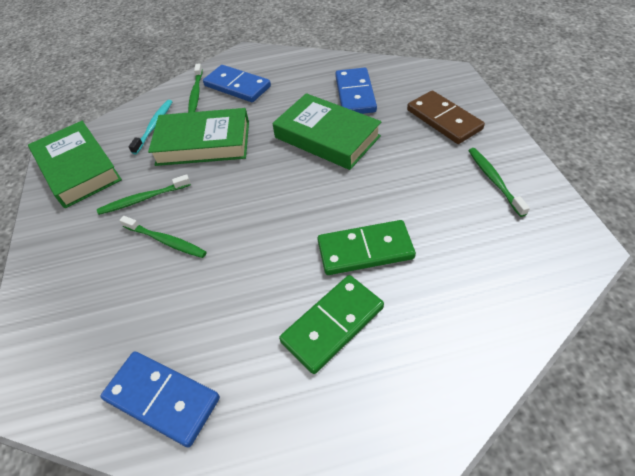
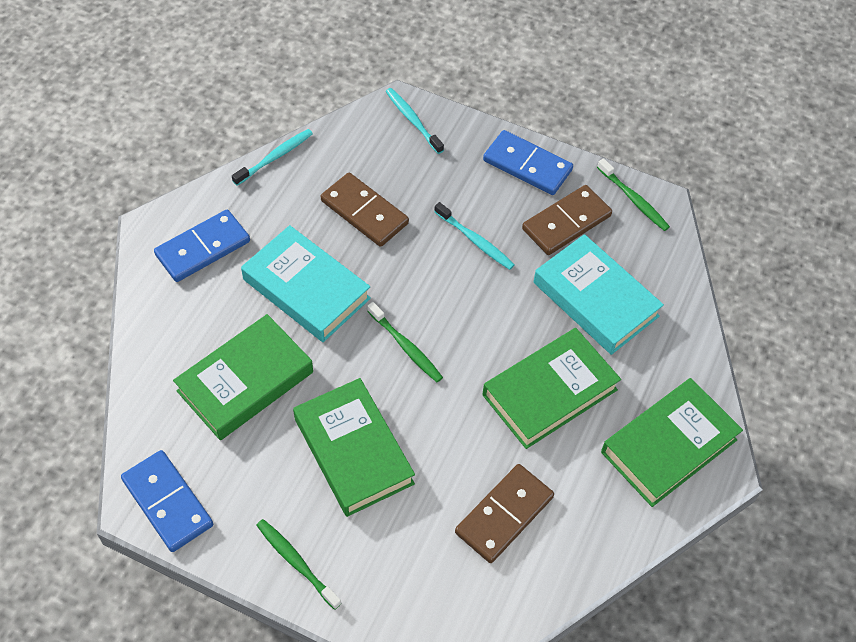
brown domino: [407,90,485,144] = 1 -> [321,173,409,247] [455,464,554,563] [522,185,612,255] = 3
green book: [28,121,122,208] [148,108,249,166] [272,93,382,170] = 3 -> [173,314,313,440] [293,378,415,517] [483,328,621,449] [601,378,743,507] = 4
green domino: [279,275,384,374] [317,220,416,275] = 2 -> none = 0
green toothbrush: [97,174,191,215] [119,216,207,258] [188,63,203,113] [468,148,530,217] = 4 -> [256,519,342,610] [367,302,443,382] [597,158,670,231] = 3
turquoise book: none = 0 -> [241,225,371,342] [534,234,664,355] = 2
turquoise toothbrush: [129,100,173,154] = 1 -> [232,129,313,186] [386,88,444,154] [434,202,515,270] = 3

